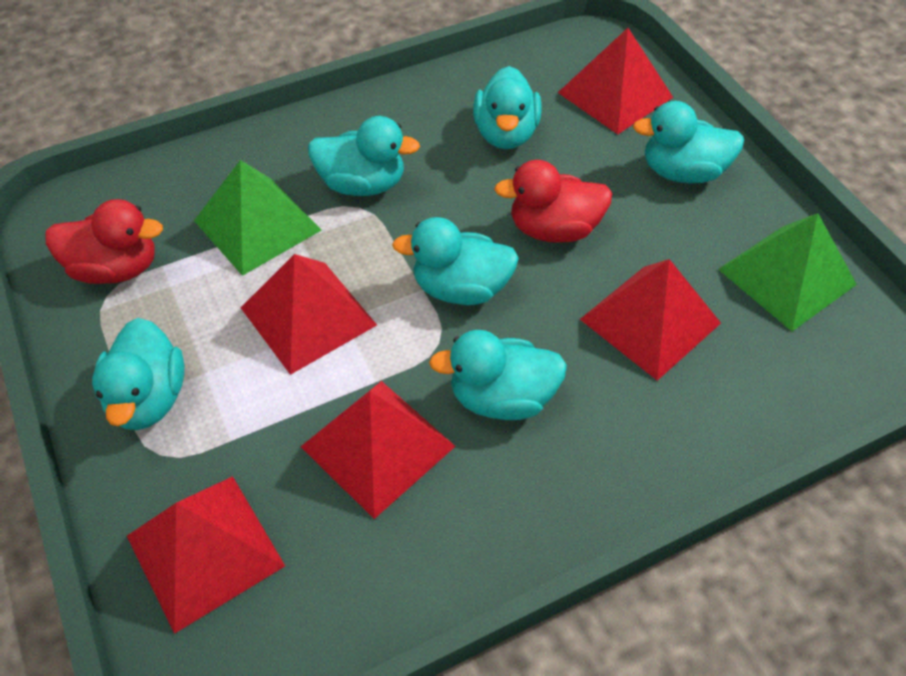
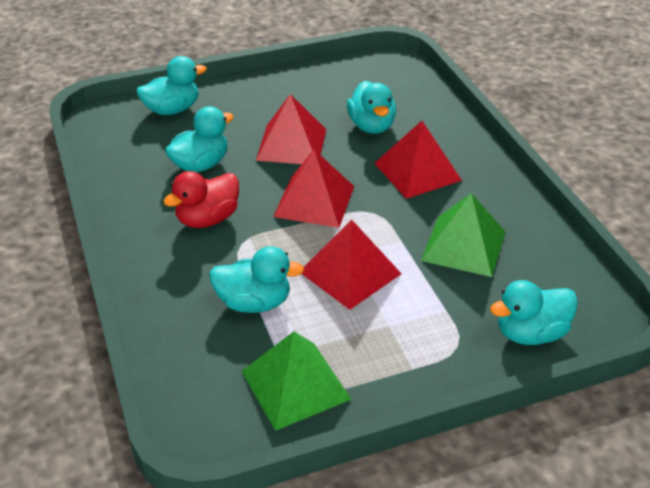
red duck: [45,199,163,284] [494,160,612,243] = 2 -> [163,171,239,228] = 1
red pyramid: [127,476,285,634] [241,254,377,375] [301,381,456,519] [558,28,674,134] [580,259,721,381] = 5 -> [256,94,326,164] [273,150,354,228] [302,219,402,310] [374,121,462,199] = 4
turquoise duck: [92,318,184,430] [308,116,420,196] [392,217,519,305] [429,330,567,420] [473,66,542,149] [633,101,744,183] = 6 -> [137,56,207,115] [165,106,234,172] [209,246,304,313] [347,81,396,134] [490,280,578,345] = 5

